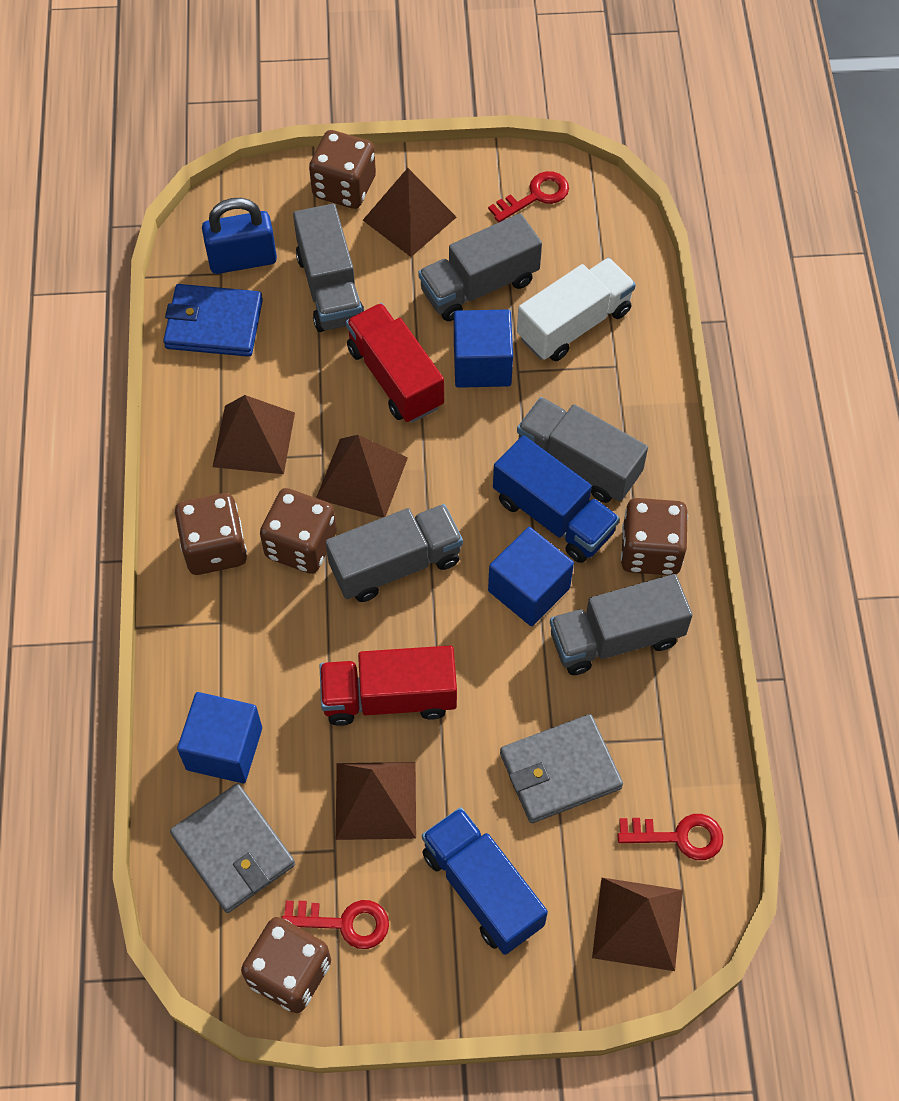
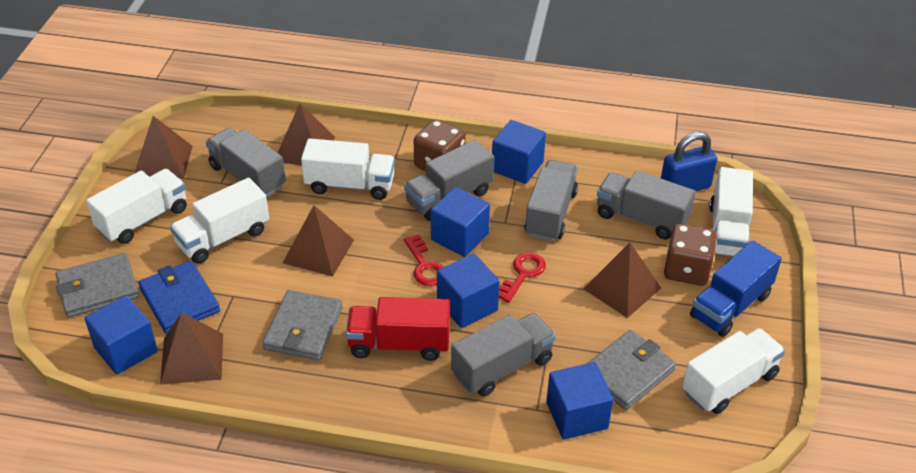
blue cube: [177,692,262,783] [454,309,513,388] [488,527,574,626] = 3 -> [85,295,158,375] [431,187,490,257] [437,254,500,328] [492,120,546,184] [546,362,613,439] = 5
blue truck: [422,807,548,955] [493,435,620,563] = 2 -> [690,241,782,337] = 1
brown dice: [175,493,247,575] [241,917,331,1013] [260,488,337,574] [309,130,376,209] [621,498,688,575] = 5 -> [414,119,466,171] [664,223,717,286] = 2
grey wallet: [170,783,295,913] [500,714,623,823] = 2 -> [56,253,139,317] [263,290,343,361] [588,330,676,410] = 3
red key: [281,900,389,949] [488,171,569,222] [618,814,723,860] = 3 -> [404,235,444,286] [499,252,546,303] = 2
red truck: [319,646,457,726] [346,303,444,423] = 2 -> [346,297,450,361] = 1
white truck: [517,258,636,361] = 1 -> [86,169,187,244] [170,178,269,264] [301,138,395,200] [682,328,785,414] [709,167,753,257] = 5

